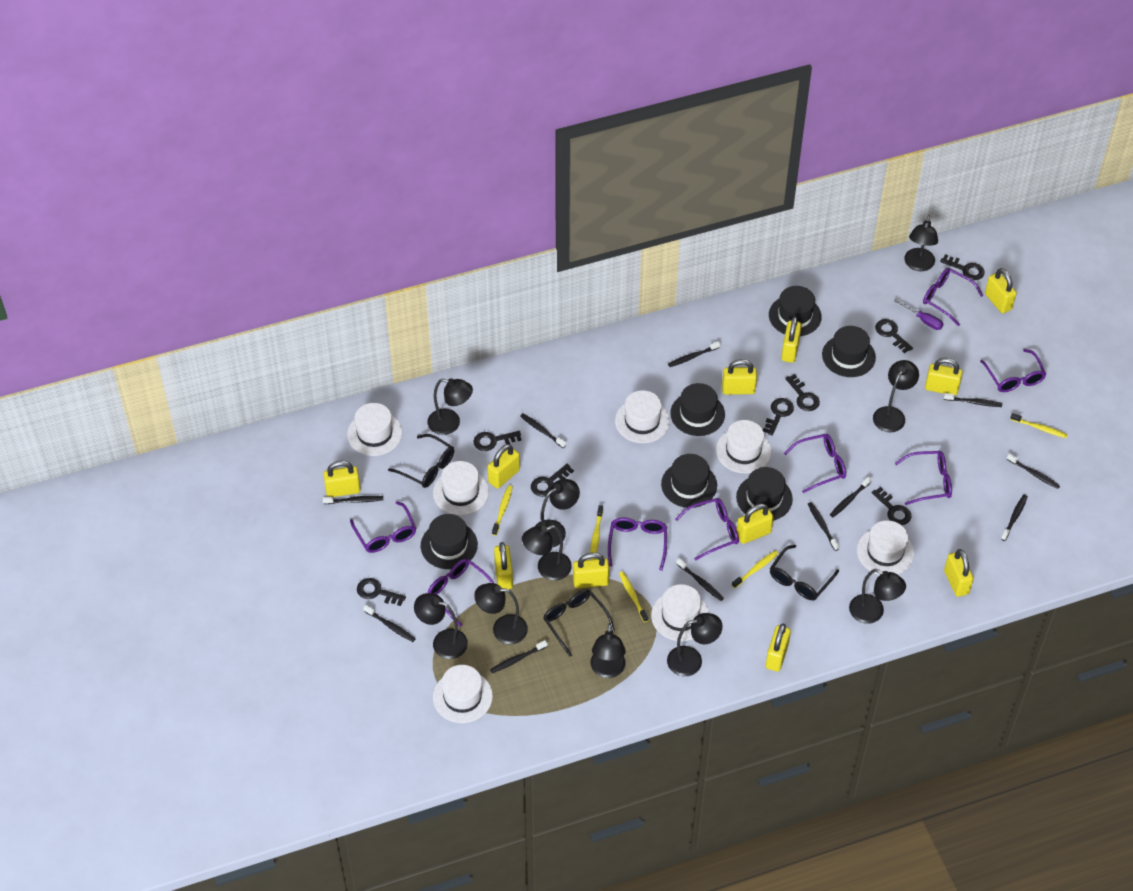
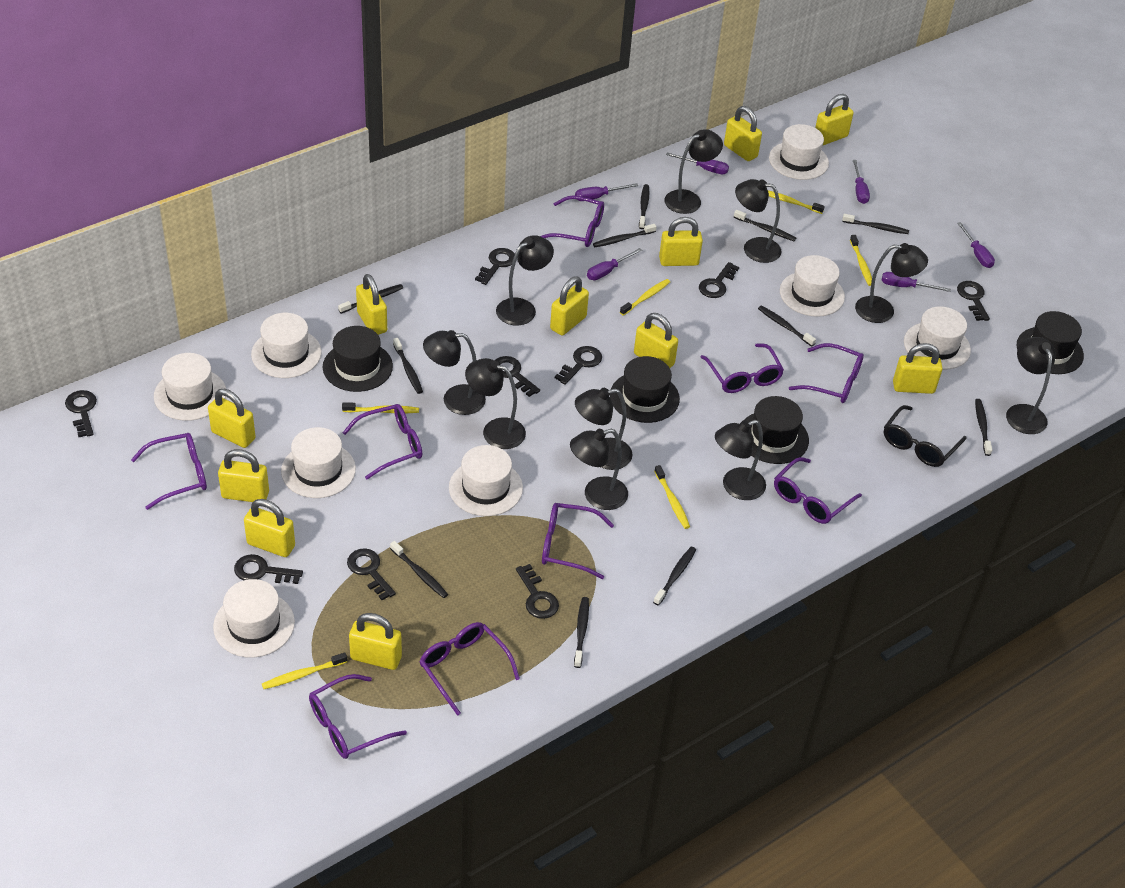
black glasses: [388,434,454,488] [543,590,615,657] [770,545,839,600] = 3 -> [884,405,966,467] = 1
black hat: [421,514,478,569] [661,454,717,508] [670,383,725,436] [736,467,793,521] [769,286,822,336] [822,326,876,377] = 6 -> [322,326,393,392] [610,356,680,423] [744,396,809,464] [1017,311,1084,374] = 4
black key: [357,578,406,606] [473,431,522,451] [531,464,574,497] [763,398,794,435] [785,374,820,411] [872,487,911,525] [875,319,913,353] [940,254,985,280] = 8 -> [65,390,97,437] [234,554,303,584] [347,548,396,600] [475,248,515,285] [495,356,540,397] [516,564,559,619] [555,346,602,385] [699,262,739,298] [957,281,990,321] = 9
purple glasses: [350,501,416,553] [428,559,494,627] [608,517,667,571] [675,498,739,560] [784,434,846,493] [895,451,952,505] [923,268,983,326] [980,349,1046,392] = 8 -> [131,433,207,510] [309,674,407,759] [342,404,422,479] [419,622,520,716] [540,195,604,247] [542,503,614,579] [701,343,784,393] [774,457,862,524] [789,343,864,403] = 9
purple screwdriver: [894,299,943,330] = 1 -> [575,183,638,201] [587,248,642,280] [666,152,729,174] [853,160,870,204] [881,272,951,292] [957,222,995,268] = 6
white hat: [347,403,402,456] [433,461,489,515] [433,665,493,723] [615,390,670,443] [651,584,709,641] [716,420,771,473] [857,520,914,575] = 7 -> [154,353,226,421] [213,579,295,658] [251,313,322,378] [281,427,356,498] [449,445,523,516] [769,124,829,180] [780,255,845,317] [904,306,971,370] = 8
yellow toothbrush: [492,485,513,536] [590,505,603,559] [619,572,648,622] [732,550,778,588] [1010,413,1068,438] = 5 -> [262,652,348,689] [342,402,419,413] [620,279,670,316] [654,465,690,529] [768,190,825,214] [850,235,872,286] = 6

